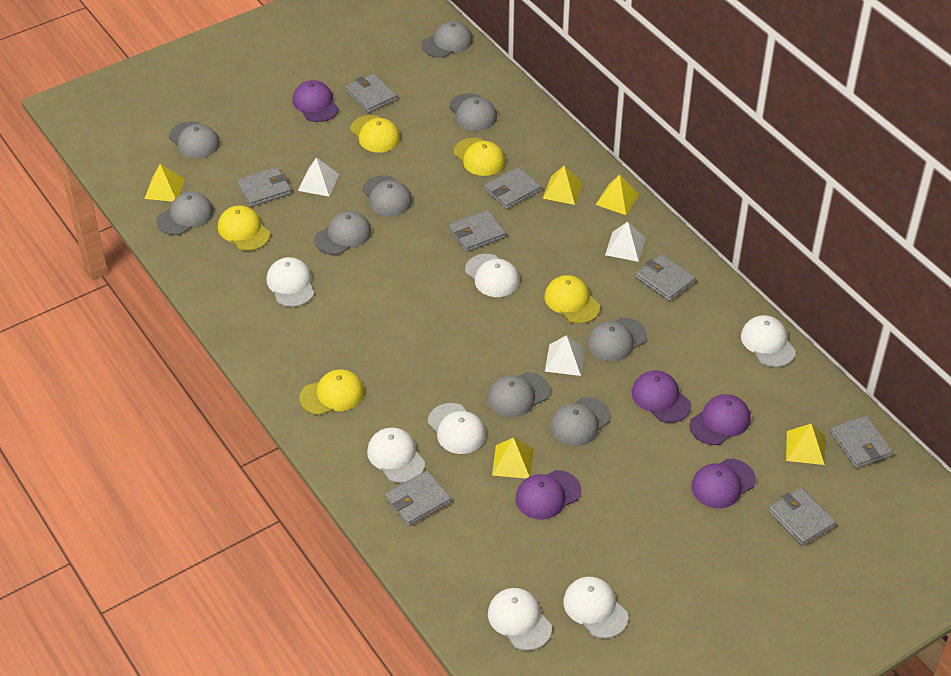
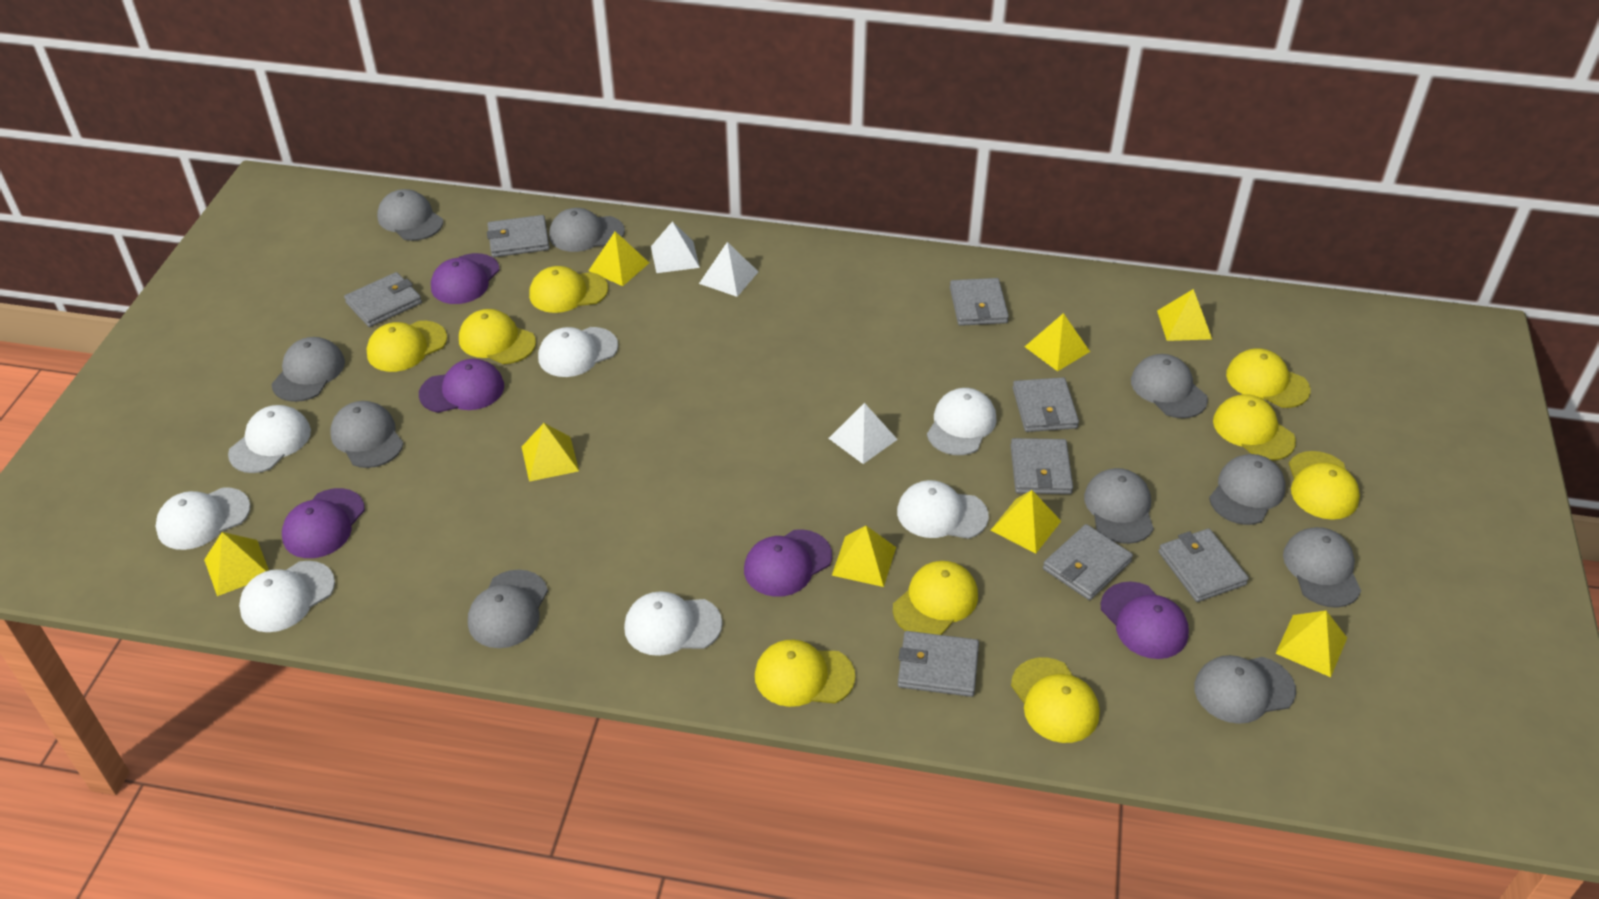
grey cap: [157,191,213,235] [169,121,220,159] [315,211,371,255] [362,175,412,216] [422,21,473,58] [449,93,497,131] [487,372,550,417] [550,397,611,446] [587,318,647,361] = 9 -> [271,337,345,402] [330,401,404,468] [377,189,443,241] [468,570,548,648] [549,208,625,252] [1084,468,1154,544] [1131,354,1208,418] [1194,655,1296,724] [1209,454,1286,525] [1283,527,1361,608] = 10
yellow cap: [218,205,270,251] [299,369,364,415] [350,115,400,152] [454,138,505,176] [545,275,600,324] = 5 -> [366,321,447,372] [459,309,536,364] [529,266,608,313] [755,640,855,707] [893,561,978,635] [1011,657,1100,743] [1213,394,1296,461] [1226,348,1310,408] [1289,451,1360,520] = 9
yellow pyramid: [144,164,185,202] [492,438,534,478] [543,166,583,205] [595,174,639,215] [786,424,825,465] = 5 -> [204,532,269,596] [522,423,579,482] [588,231,649,286] [832,526,896,587] [990,490,1061,553] [1025,313,1090,371] [1157,289,1212,341] [1275,610,1347,677] = 8

